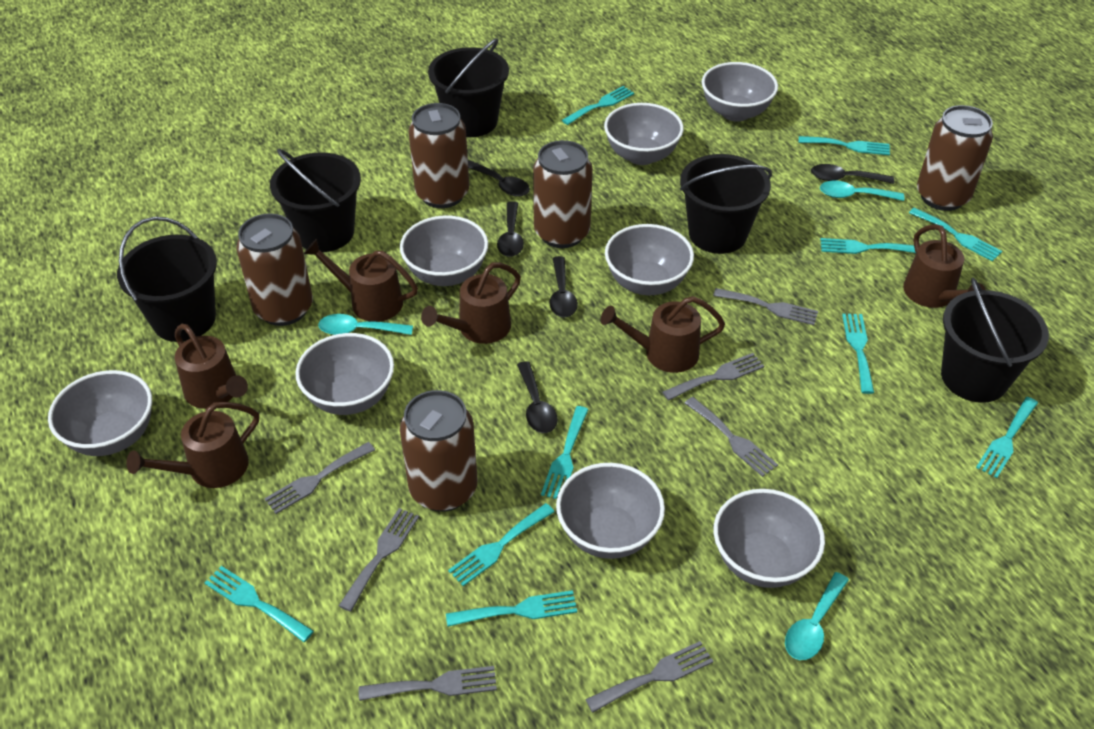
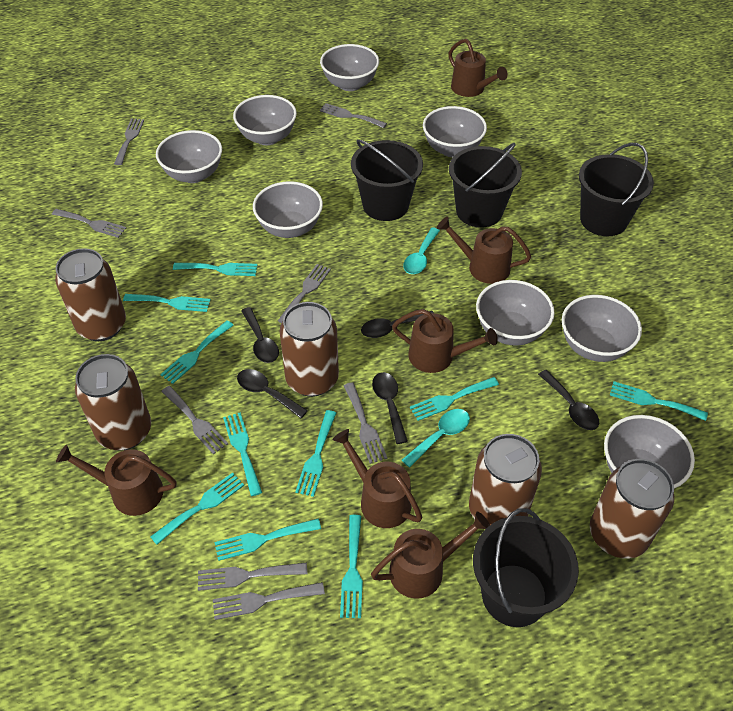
black bucket: [117,217,217,342] [270,149,361,252] [428,38,509,137] [680,154,772,254] [941,278,1049,403] = 5 -> [351,139,423,221] [449,143,522,228] [473,508,579,627] [579,143,654,236] = 4
grey fork: [264,442,375,514] [339,508,419,612] [359,666,497,701] [585,641,713,713] [662,353,764,401] [684,397,778,477] [713,288,818,325] = 7 -> [52,209,126,238] [114,118,144,165] [161,386,228,454] [198,563,307,591] [213,582,325,620] [278,264,331,323] [319,103,387,128] [344,382,387,464] = 8
turquoise spoon: [318,314,413,335] [785,572,849,660] [820,181,904,201] = 3 -> [402,409,470,467] [403,228,440,274] = 2

